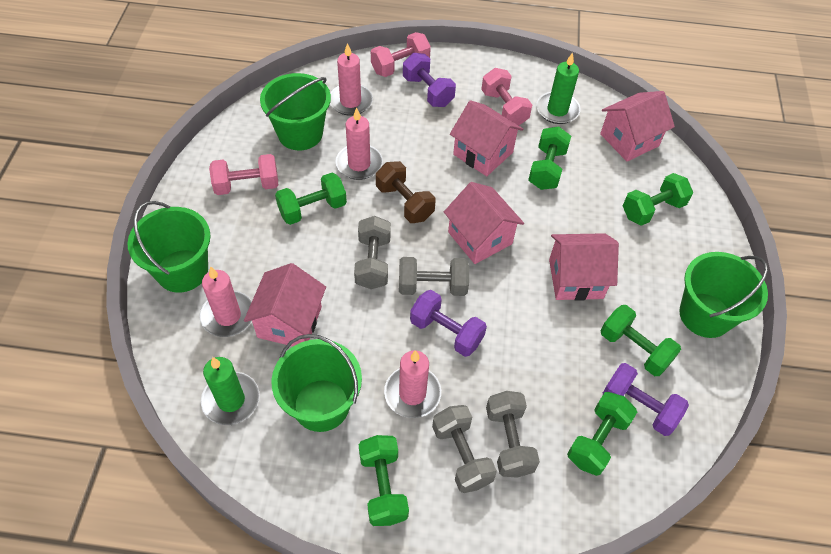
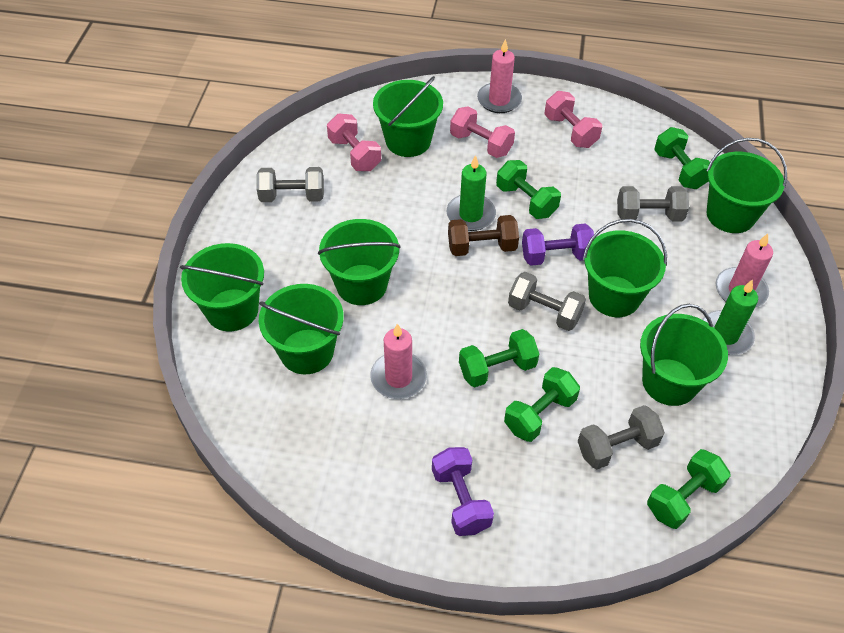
green bucket: [128,201,211,293] [260,73,331,150] [271,334,362,432] [679,252,768,338] = 4 -> [180,243,264,332] [259,284,344,374] [318,219,401,305] [373,76,443,157] [583,219,667,317] [640,304,728,406] [707,138,787,233] = 7
green dumbbell: [275,173,347,225] [359,435,409,526] [528,126,571,190] [567,392,637,476] [601,305,681,376] [623,173,693,226] = 6 -> [459,329,539,388] [496,160,561,219] [504,367,580,442] [647,449,731,529] [654,127,710,189] = 5
pink candle: [200,266,252,337] [330,43,373,116] [335,107,383,180] [384,350,441,418] = 4 -> [370,323,427,399] [477,39,522,113] [715,234,773,308] = 3
pink house: [244,263,326,346] [444,182,524,264] [450,100,523,176] [549,233,619,301] [600,91,675,162] = 5 -> none = 0
purple dumbbell: [403,53,456,107] [410,290,487,357] [603,363,689,436] = 3 -> [432,447,494,536] [522,223,594,266] = 2

